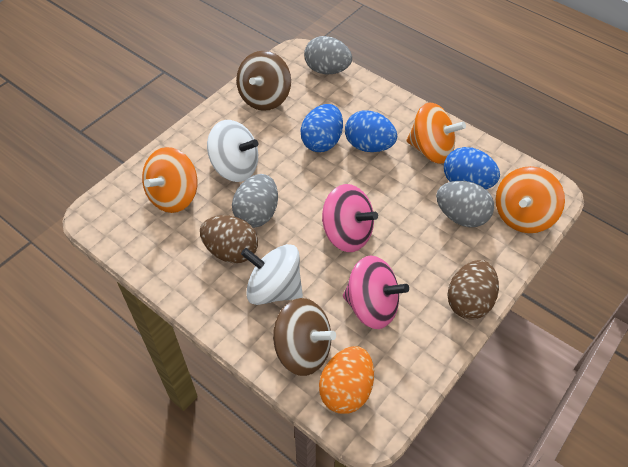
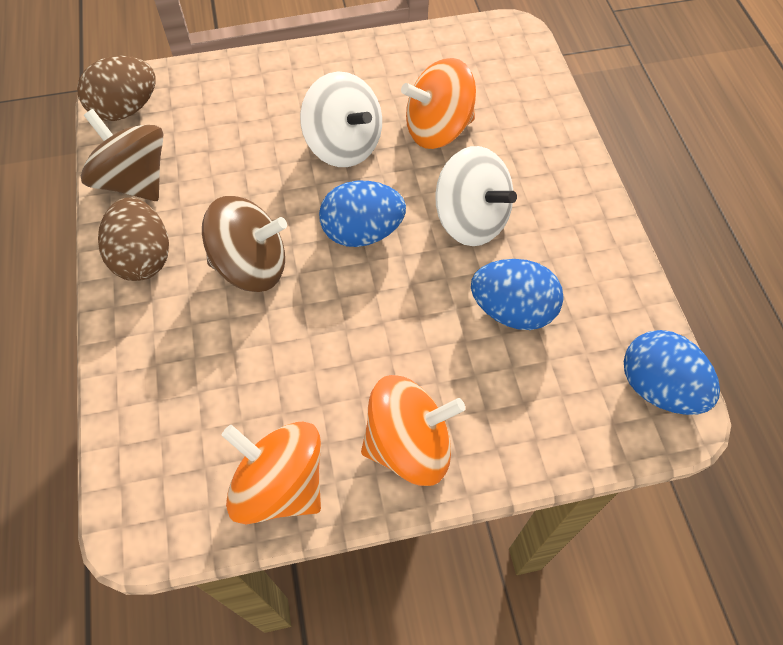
grey egg: [232,174,278,228] [304,36,352,74] [436,181,494,227] = 3 -> none = 0
orange egg: [319,346,374,414] = 1 -> none = 0
pink spinning top: [322,184,378,252] [343,255,409,329] = 2 -> none = 0

